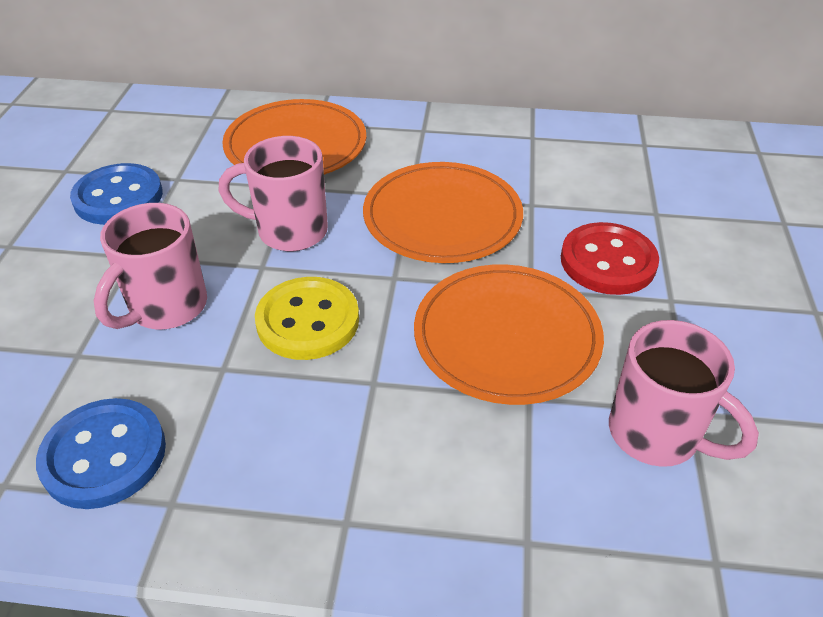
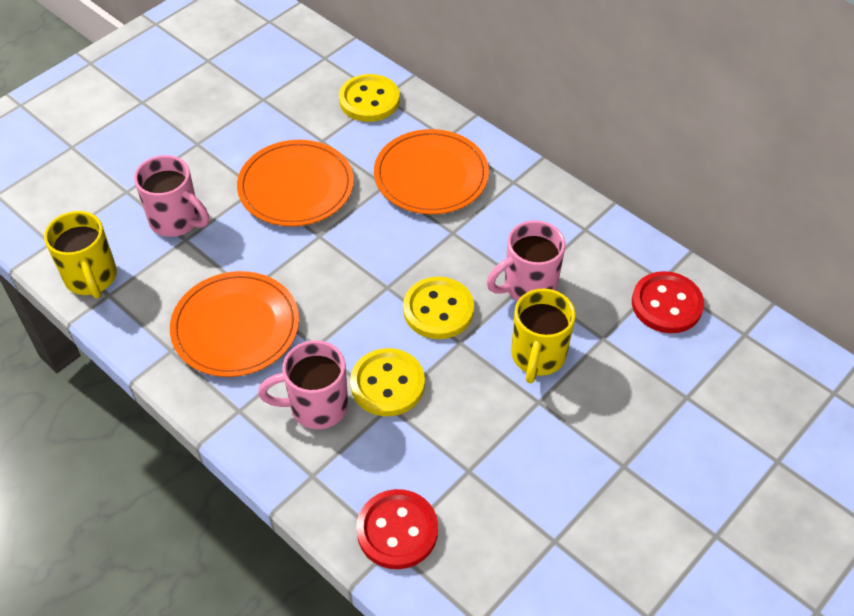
blue button: [36,398,166,509] [70,163,163,225] = 2 -> none = 0
red button: [561,222,659,295] = 1 -> [356,489,438,569] [632,271,704,333] = 2
yellow button: [255,277,359,360] = 1 -> [339,74,400,122] [350,348,425,416] [403,277,474,339] = 3
yellow mug: none = 0 -> [44,211,117,298] [511,288,576,383] = 2

